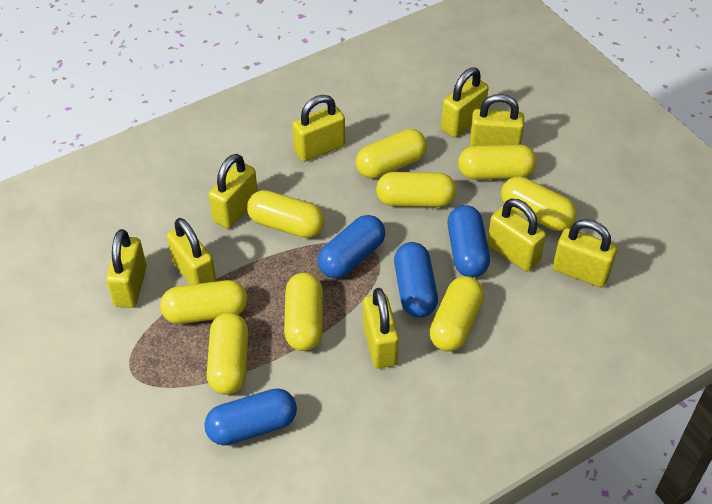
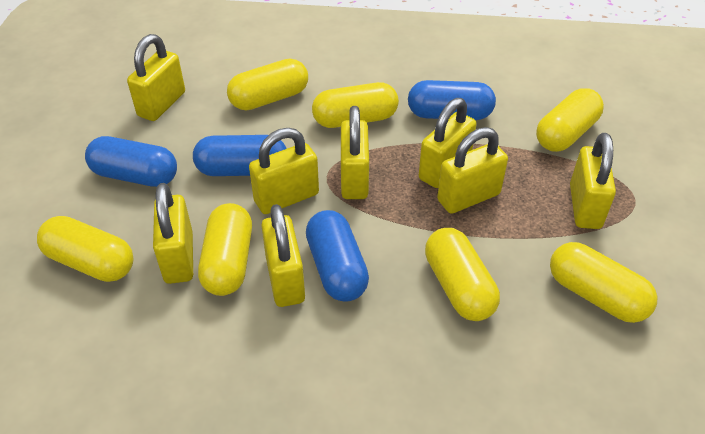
yellow capsule: [160,280,247,324] [207,312,248,395] [247,190,325,238] [284,273,323,351] [356,129,427,179] [376,172,456,207] [429,276,484,352] [458,144,536,180] [501,176,577,231] = 9 -> [37,216,134,282] [198,203,252,296] [227,59,308,110] [312,82,399,128] [425,228,500,321] [536,88,604,152] [550,242,657,323] = 7
yellow padlock: [106,229,147,308] [167,218,216,285] [209,154,258,229] [292,95,345,162] [363,288,399,368] [441,67,489,137] [469,94,524,147] [487,199,546,271] [553,219,617,287] = 9 -> [127,34,185,121] [153,183,193,284] [249,128,319,214] [261,204,305,307] [341,106,369,199] [419,98,477,188] [437,127,508,214] [570,133,616,229] = 8

